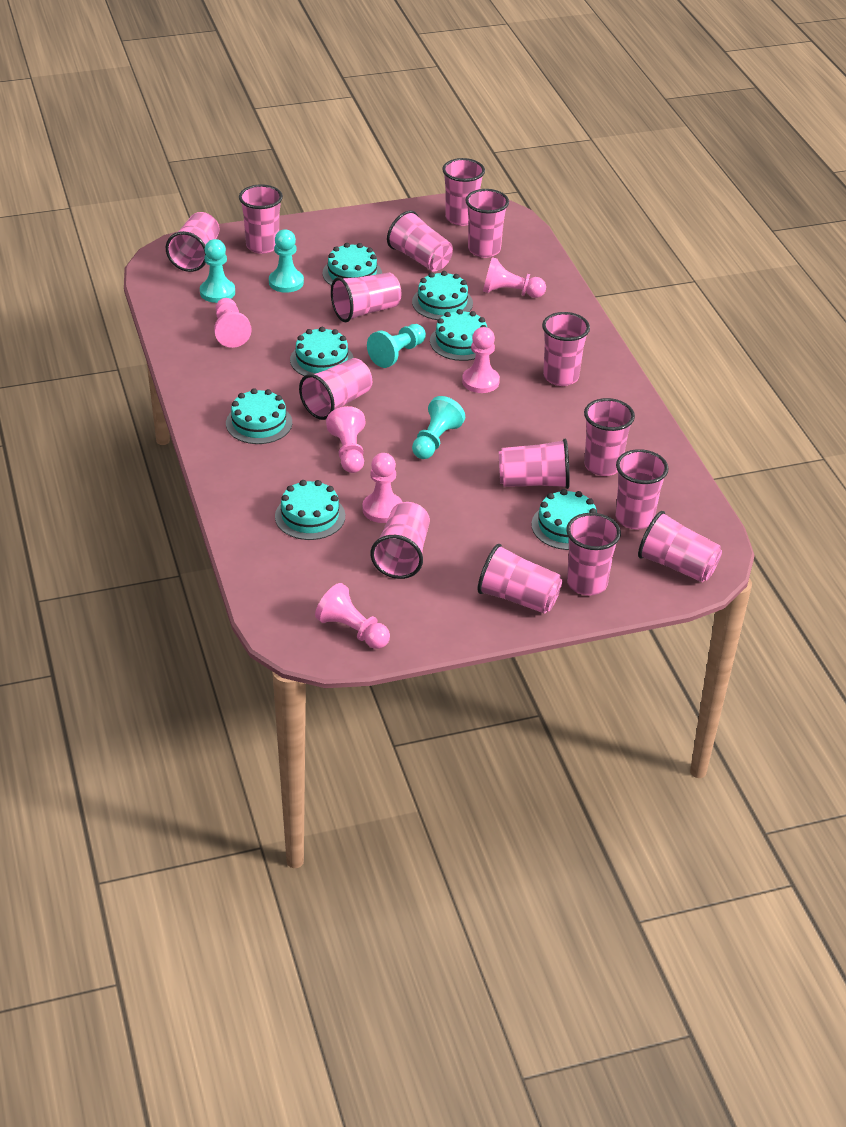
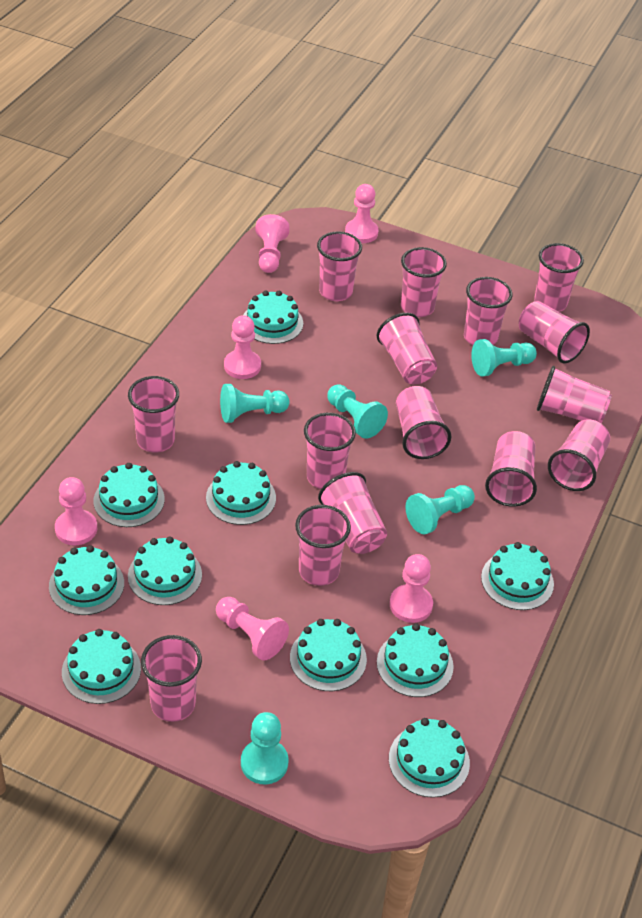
turquoise cake: [226,388,292,444] [275,480,345,540] [290,327,354,376] [322,243,382,285] [412,271,473,320] [430,309,487,361] [531,489,597,550] = 7 -> [49,545,124,615] [62,629,141,704] [94,463,165,527] [128,536,202,605] [206,461,276,525] [244,291,303,344] [290,619,367,691] [377,624,454,697] [389,718,470,798] [481,542,554,610] = 10
turquoise pawn: [200,239,235,303] [269,229,304,293] [367,324,426,368] [412,396,465,459] = 4 -> [220,384,290,423] [241,712,288,784] [327,384,388,439] [406,485,475,534] [471,339,537,376] = 5

